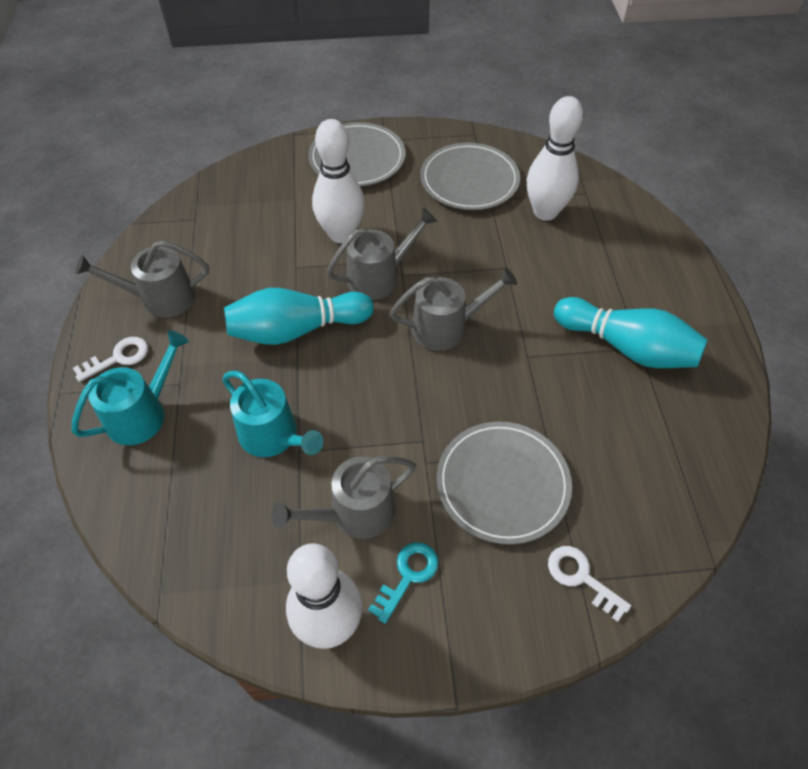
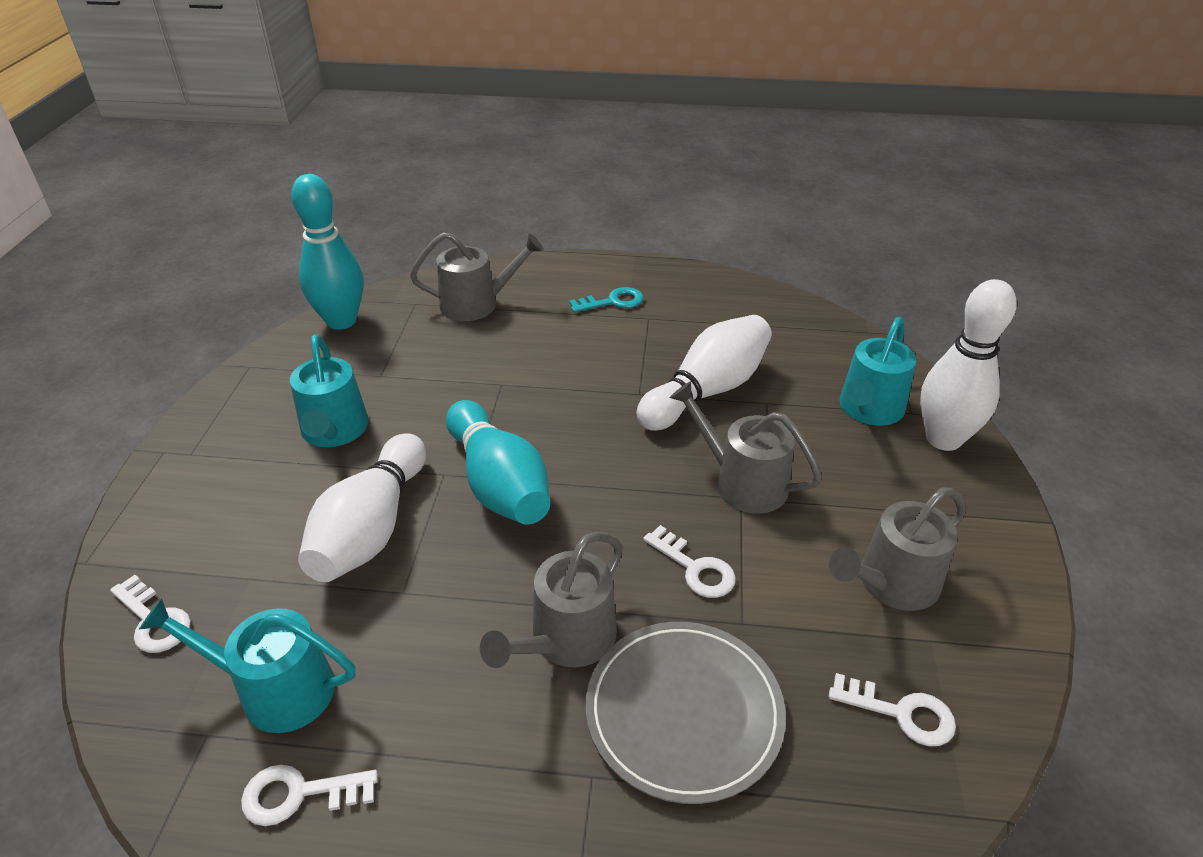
grey plate: [308,122,406,186] [420,143,520,210] [437,422,572,545] = 3 -> [585,622,786,804] = 1
turquoise watering can: [71,330,189,445] [222,371,323,457] = 2 -> [139,598,355,733] [290,334,369,447] [840,317,916,426] = 3
white key: [73,337,148,382] [548,546,631,622] = 2 -> [110,575,191,653] [241,765,378,826] [643,525,736,598] [829,673,956,746] = 4

